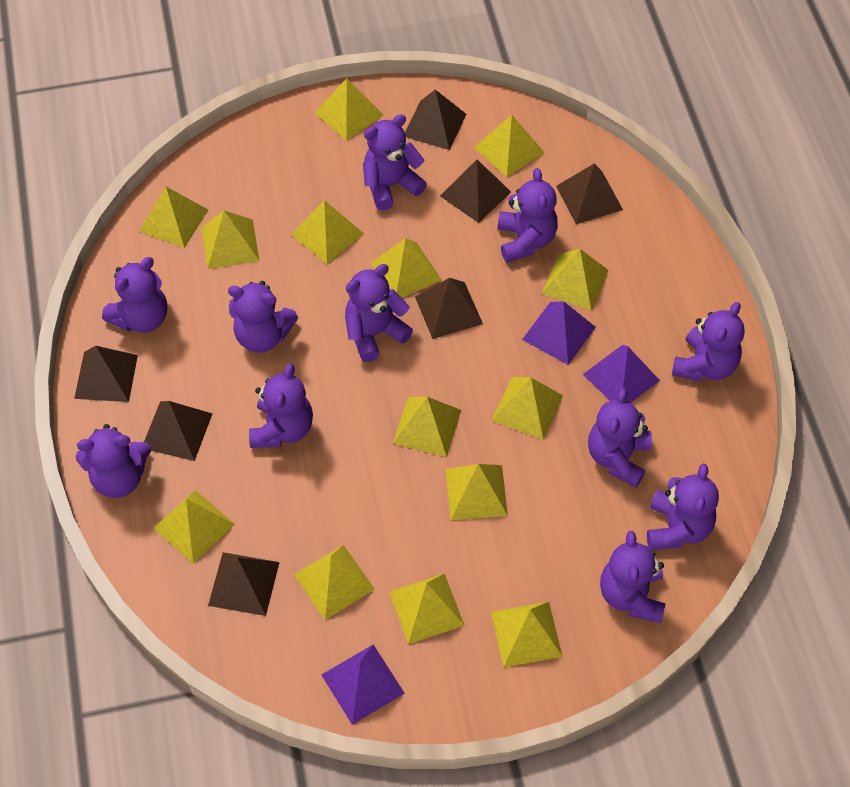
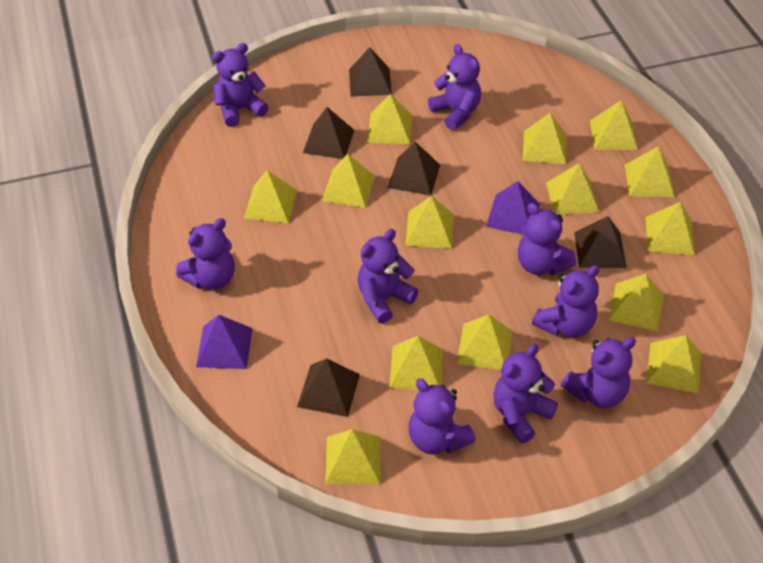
brown pyramid: [74,346,138,402] [144,401,213,461] [208,552,280,616] [405,90,466,150] [415,278,483,339] [440,160,511,223] [556,163,623,224] = 7 -> [297,358,360,417] [303,107,354,159] [349,47,392,96] [388,142,440,196] [574,216,627,268] = 5
purple pyramid: [322,644,405,725] [522,301,596,365] [583,345,660,403] = 3 -> [196,315,253,369] [486,181,540,235] = 2
purple teddy bear: [76,424,151,498] [102,257,167,333] [228,281,298,353] [249,363,313,448] [345,264,413,362] [363,114,427,211] [497,168,558,263] [588,388,652,487] [600,531,666,623] [647,464,719,550] [672,302,745,381] = 11 -> [176,218,235,290] [212,43,269,127] [357,229,419,323] [408,379,476,455] [428,44,481,130] [493,344,558,444] [518,203,576,275] [532,265,599,337] [561,337,636,408] = 9

